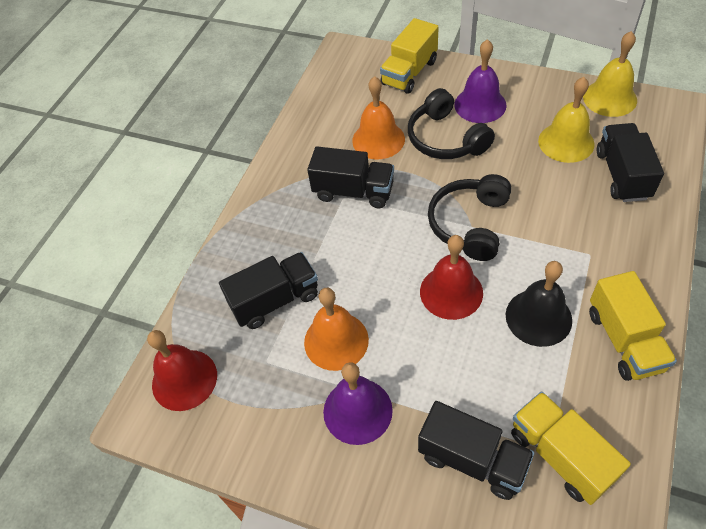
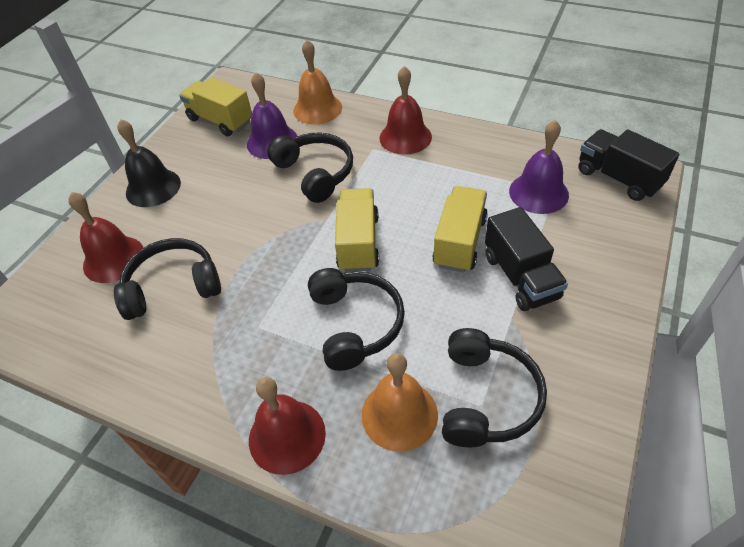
black headphones: [408,88,495,159] [428,174,511,261] = 2 -> [114,238,221,320] [267,132,353,203] [308,268,405,371] [442,328,547,447] = 4
black truck: [219,252,318,329] [307,147,394,208] [418,401,534,500] [597,123,664,202] = 4 -> [485,207,568,311] [578,129,679,201] = 2
red bell: [147,330,217,411] [420,235,483,320] = 2 -> [69,192,143,283] [249,377,326,475] [379,66,432,155] = 3
yellow bell: [538,77,595,163] [583,31,637,117] = 2 -> none = 0

